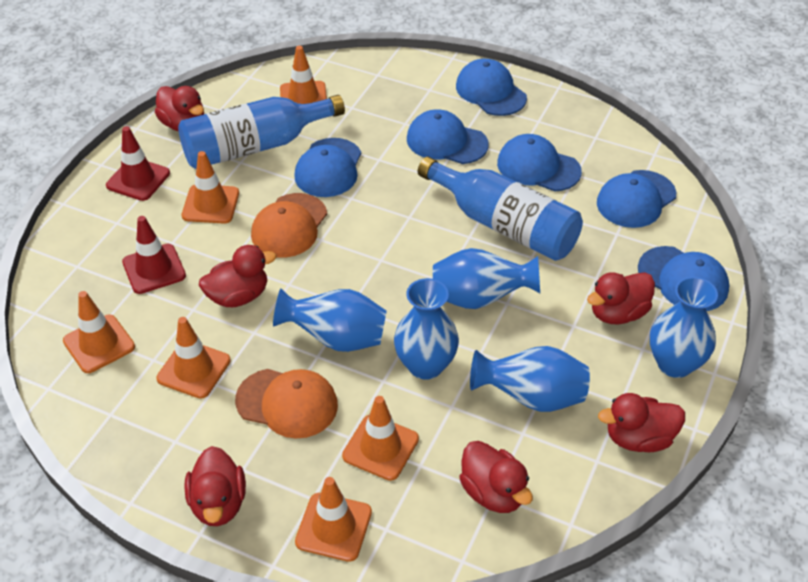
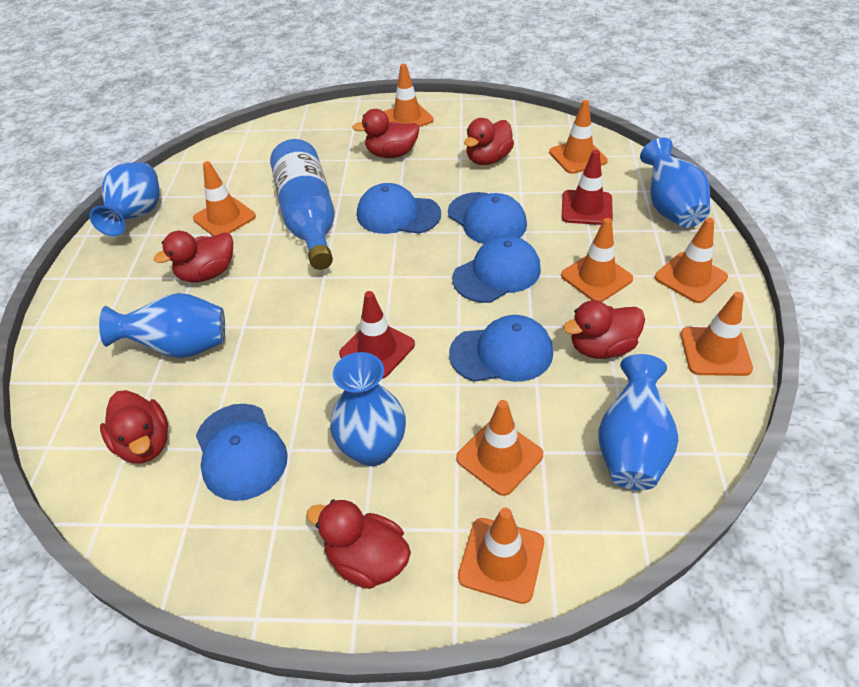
blue bottle: [178,95,345,169] [418,157,583,261] = 2 -> [270,139,335,270] = 1
blue cap: [294,138,361,197] [407,109,489,164] [456,59,527,116] [497,134,582,191] [597,170,676,228] [638,246,729,311] = 6 -> [196,404,288,501] [357,183,441,234] [448,192,527,244] [449,315,553,382] [452,236,541,303] = 5
orange cap: [235,369,338,439] [251,193,327,258] = 2 -> none = 0
orange traffic cone: [63,291,135,373] [156,317,231,399] [182,151,239,224] [280,46,327,104] [295,477,372,562] [342,396,419,481] = 6 -> [193,161,256,236] [383,64,434,127] [456,400,543,496] [458,508,544,604] [549,100,608,174] [561,218,633,302] [655,218,728,303] [681,292,753,376] = 8

